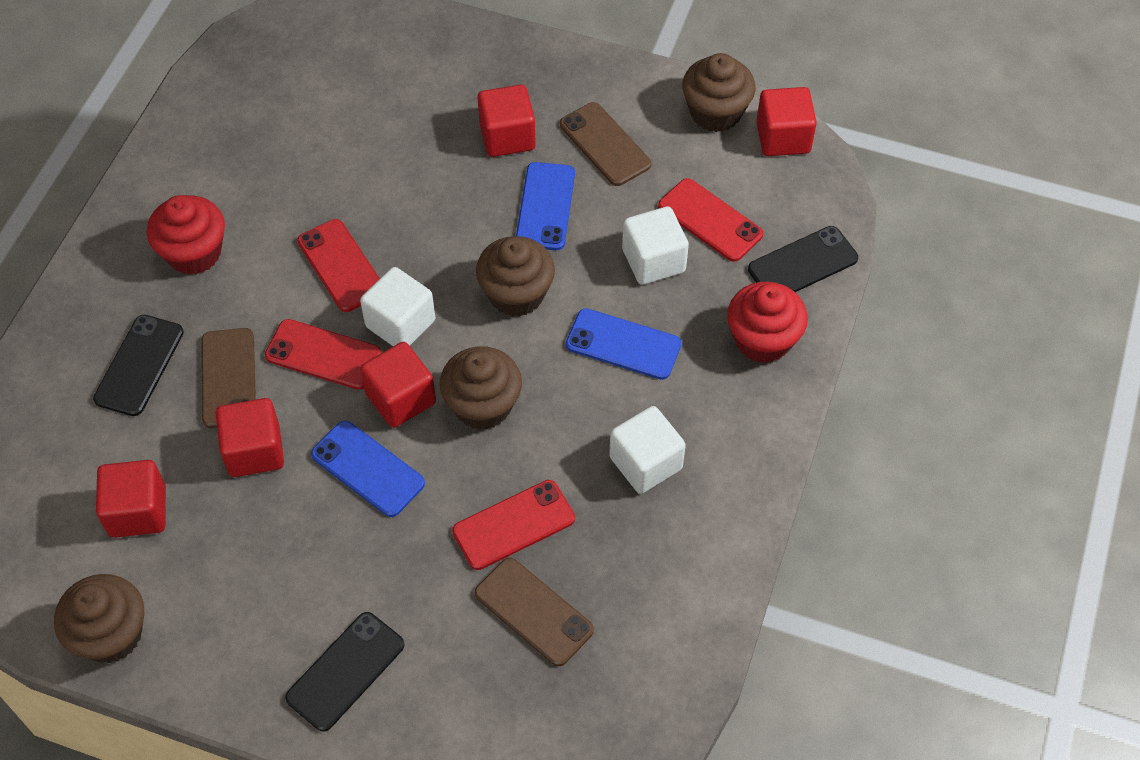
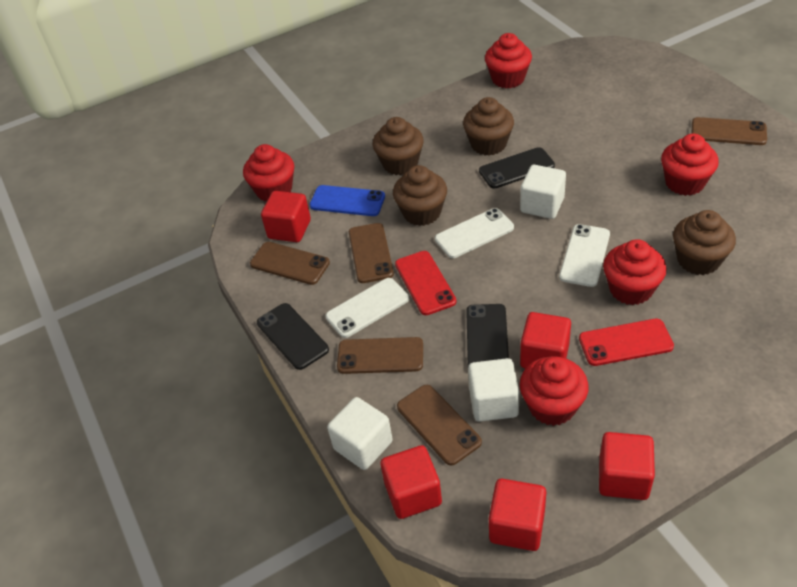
blue phone: [311,421,425,517] [516,162,575,250] [566,308,681,380] = 3 -> [310,185,385,216] = 1
brown phone: [201,328,256,428] [475,557,594,666] [560,102,651,186] = 3 -> [250,242,330,285] [337,337,423,374] [349,223,394,283] [397,385,482,466] [691,117,767,145] = 5
red cupcake: [147,195,225,275] [727,282,808,363] = 2 -> [243,144,294,202] [485,33,532,89] [519,356,589,426] [603,239,667,305] [661,134,719,196] = 5
red phone: [265,319,381,390] [297,219,380,312] [452,480,575,570] [658,178,763,262] = 4 -> [395,251,457,315] [579,319,674,366] = 2
white phone: none = 0 -> [326,278,409,338] [435,208,514,258] [559,224,610,287] = 3

